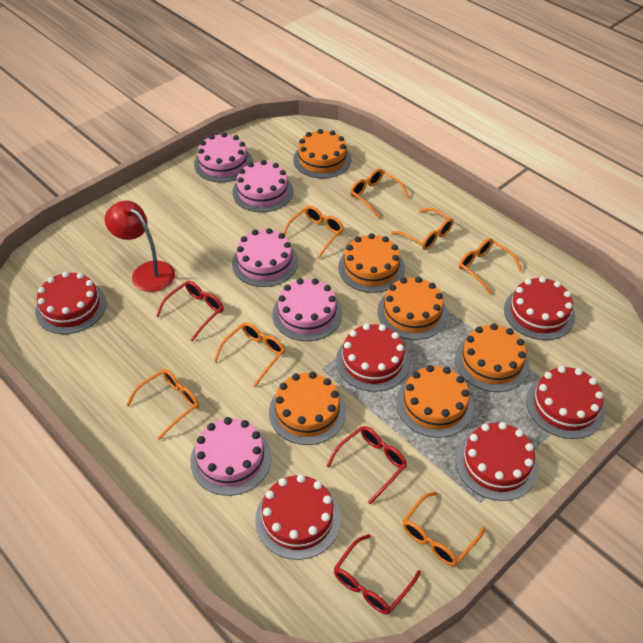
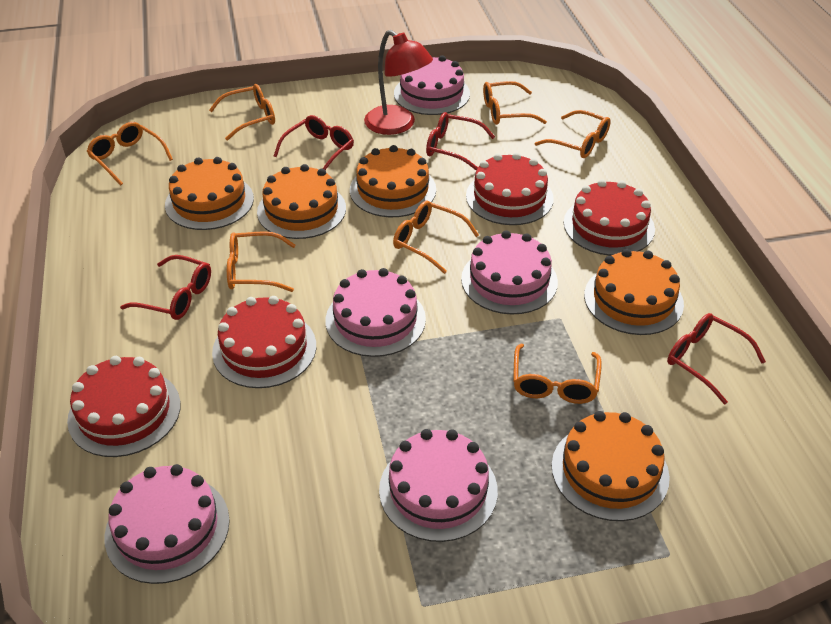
orange cake: [269,372,346,445] [293,129,352,178] [338,233,405,293] [378,277,448,340] [396,365,474,438] [455,324,529,392] = 6 -> [165,157,254,230] [257,164,346,239] [350,145,436,217] [552,411,670,521] [584,249,684,335] = 5
red cake: [35,271,106,334] [255,474,341,560] [336,324,410,392] [456,422,538,501] [504,277,575,340] [526,366,605,439] = 6 -> [67,356,181,457] [212,296,316,388] [466,152,554,225] [564,179,655,256] = 4
red glasses: [156,281,224,341] [327,426,407,504] [334,534,421,614] = 3 -> [120,255,211,320] [274,115,354,170] [426,112,495,171] [667,313,766,404] = 4

